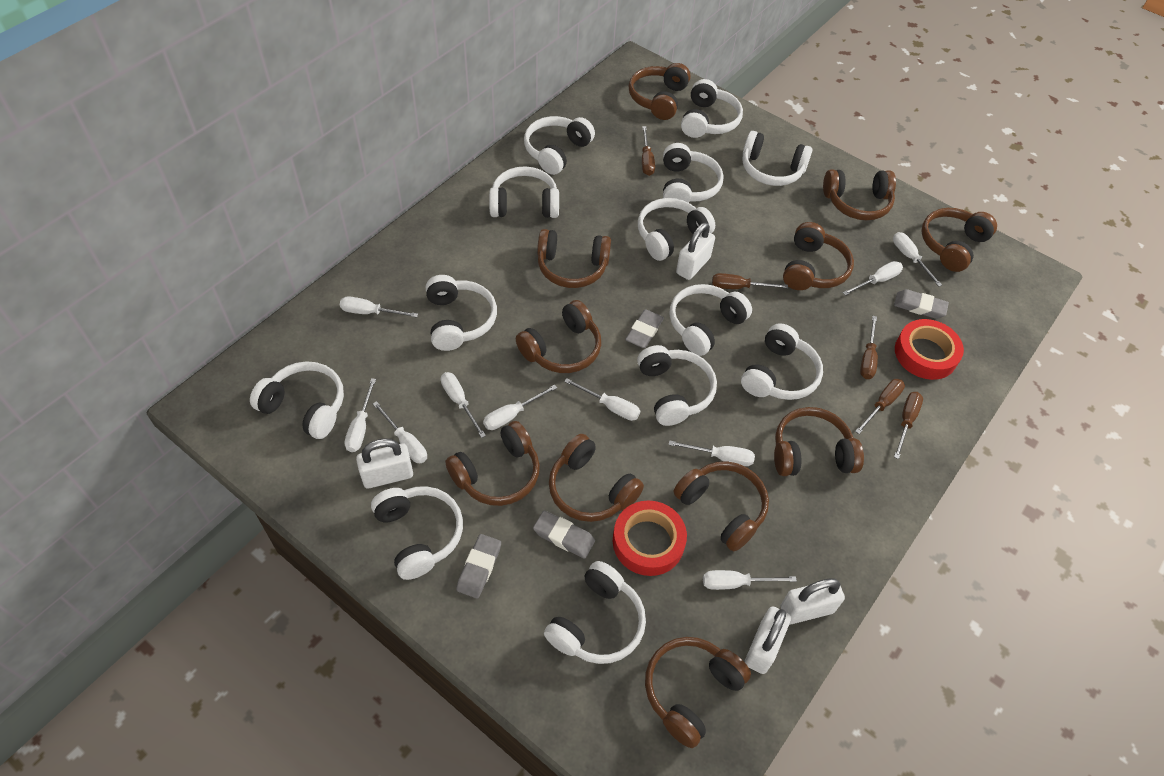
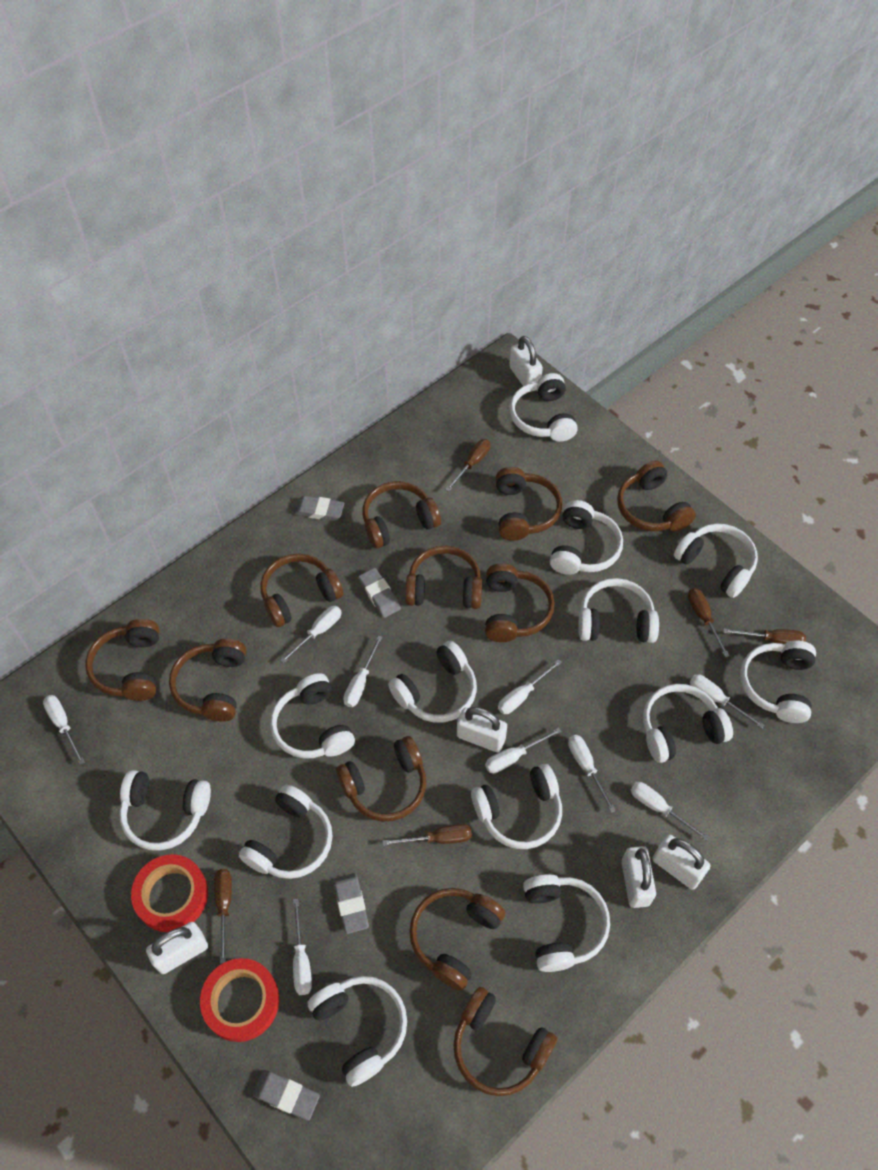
white padlock: [356,438,413,489] [676,222,715,280] [745,606,791,674] [780,578,845,624] = 4 -> [146,922,208,974] [457,707,507,752] [509,336,543,386] [621,846,656,908] [653,835,710,890] = 5
white screwdriver: [340,296,418,317] [344,378,376,452] [373,401,427,463] [441,372,486,438] [483,384,557,430] [564,378,640,421] [669,440,755,466] [703,570,797,590] [843,261,903,296] [893,232,942,287] = 10 -> [43,695,85,765] [280,606,342,664] [293,899,312,995] [343,635,383,707] [485,728,562,773] [498,659,562,714] [568,735,616,813] [631,782,709,841] [690,674,765,729] = 9

